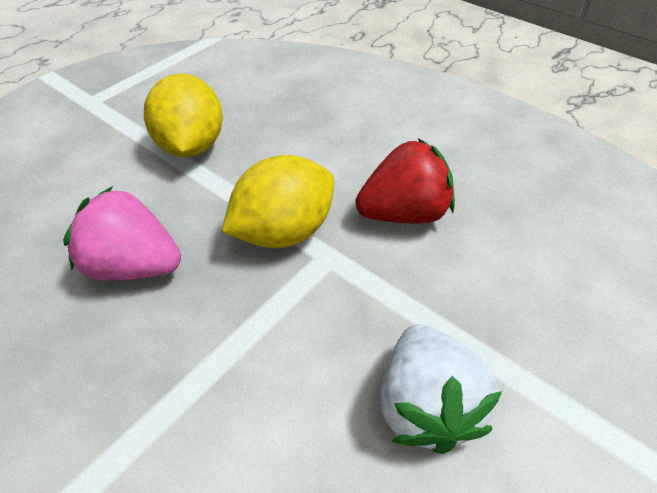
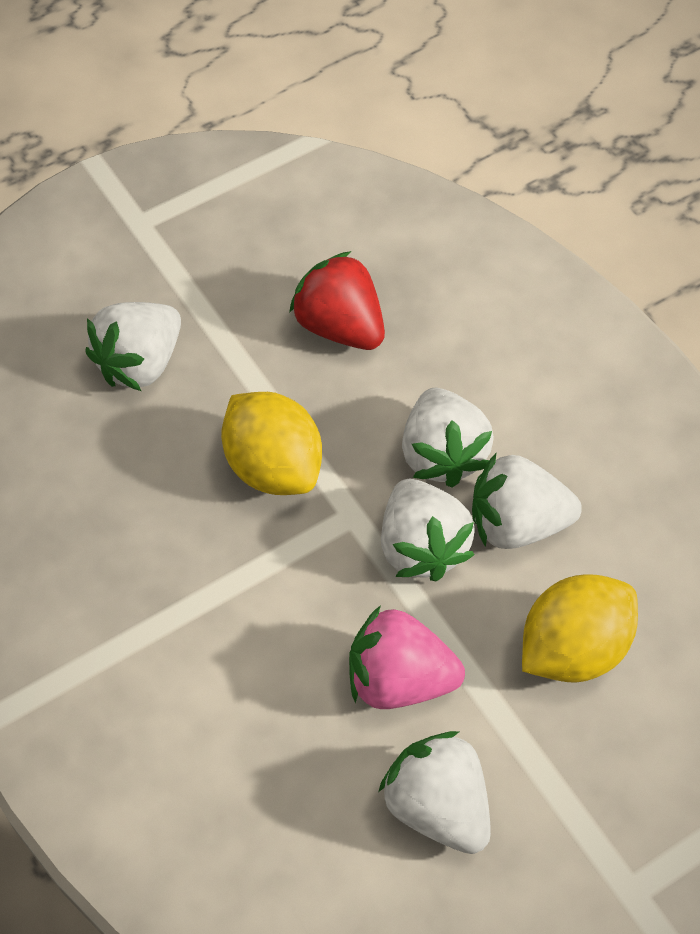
white strawberry: [380,324,502,454] = 1 -> [85,302,181,391] [378,731,491,854] [381,479,475,582] [402,388,494,487] [472,453,582,549] = 5

